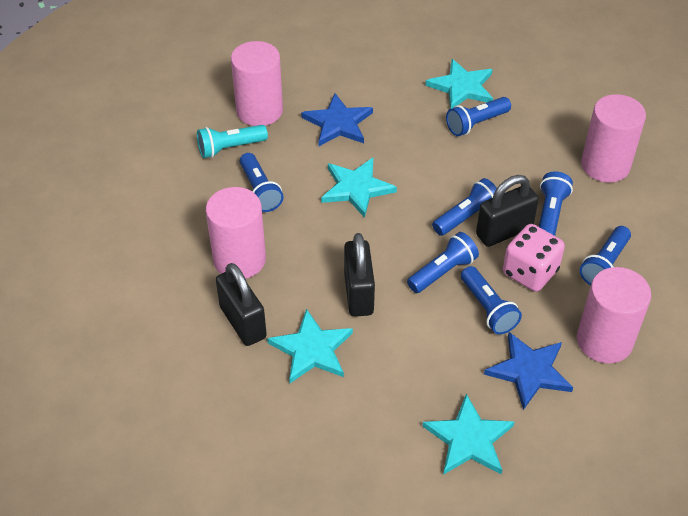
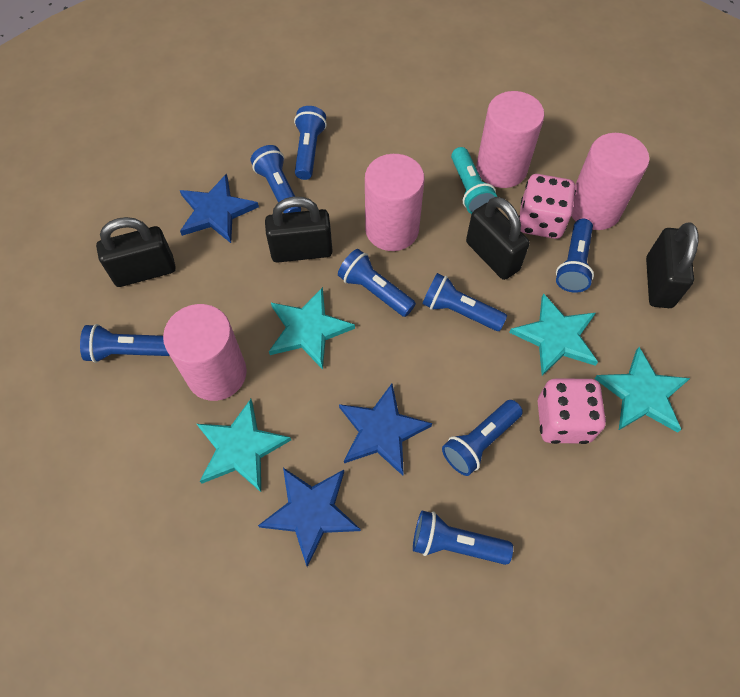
black padlock: [216,263,267,346] [344,233,375,317] [476,175,539,247] = 3 -> [96,217,176,287] [265,196,333,263] [466,197,530,280] [646,222,698,308] = 4
blue flashlight: [240,153,284,212] [407,232,479,293] [432,178,497,236] [446,97,511,136] [461,266,522,335] [539,171,573,236] [580,226,631,285] = 7 -> [80,324,170,363] [251,145,301,213] [294,106,327,180] [338,249,416,317] [413,511,513,565] [422,273,507,331] [442,400,523,476] [556,219,594,293] = 8
blue star: [301,93,373,146] [484,332,573,410] = 2 -> [180,174,259,243] [258,468,361,567] [339,384,432,476] = 3
pink dice: [503,224,565,292] = 1 -> [519,174,576,239] [538,378,606,444] = 2

